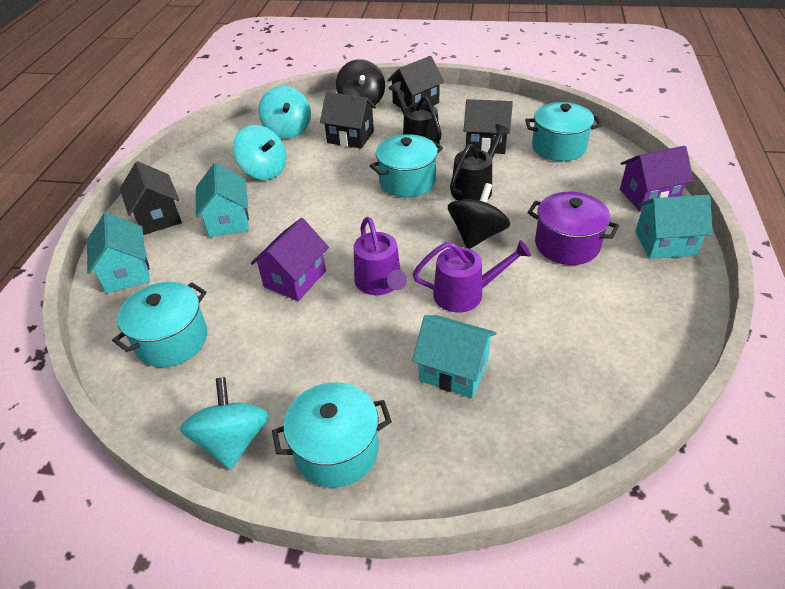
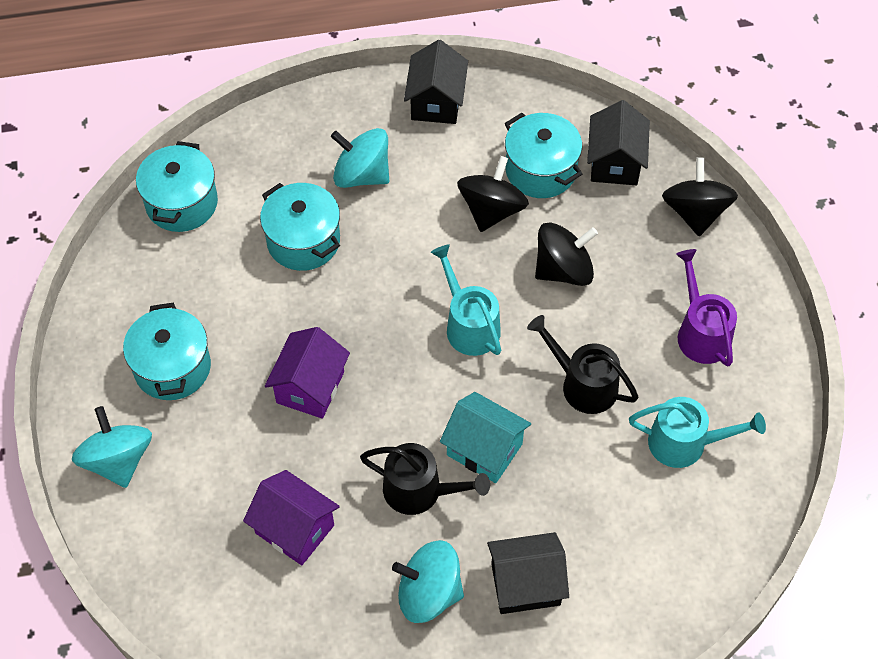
black house: [120,161,182,235] [320,92,376,149] [387,56,444,108] [464,99,513,154] = 4 -> [404,40,468,124] [487,532,569,614] [587,100,650,185] = 3
black spinning top: [336,59,385,105] [448,183,510,249] = 2 -> [457,156,529,232] [535,222,598,286] [662,157,738,236] = 3
purple pot: [527,192,619,265] = 1 -> none = 0
purple watering can: [354,217,407,295] [413,240,531,313] = 2 -> [676,249,737,366] = 1
turquoise house: [87,212,150,293] [196,163,249,237] [412,315,497,398] [635,195,713,259] = 4 -> [440,392,531,483] = 1
turquoise watering can: none = 0 -> [431,244,501,356] [629,397,766,468] = 2

